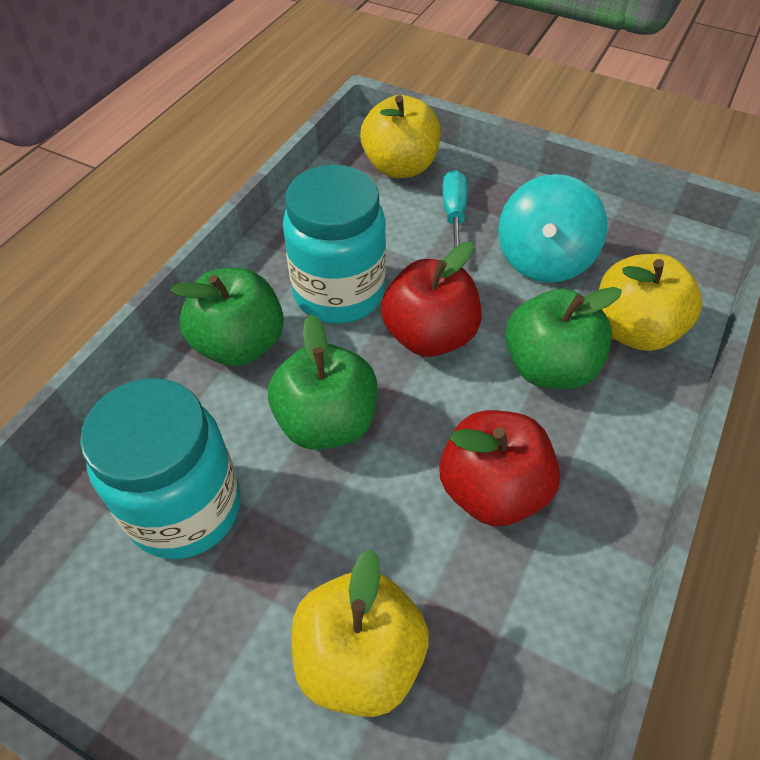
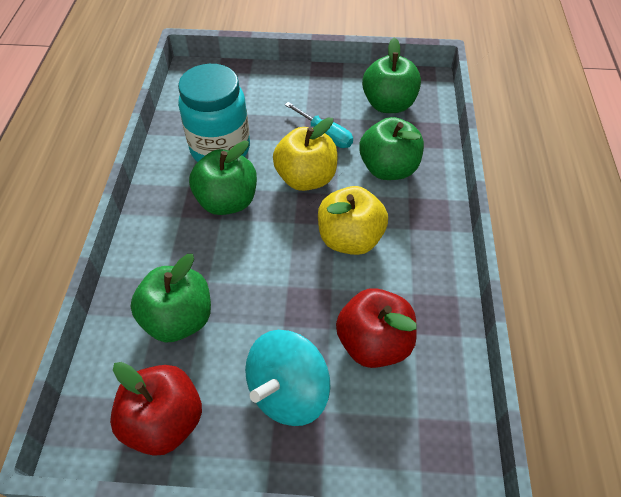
green apple: [170,268,284,366] [268,314,377,450] [505,287,622,389] = 3 -> [130,254,211,342] [189,141,257,215] [359,117,424,180] [362,37,421,113] = 4
turquoise jar: [80,378,241,559] [283,165,386,324] = 2 -> [178,64,250,162] = 1
yellow apple: [291,549,429,717] [360,95,441,178] [599,254,703,351] = 3 -> [273,118,337,191] [318,186,388,255] = 2

